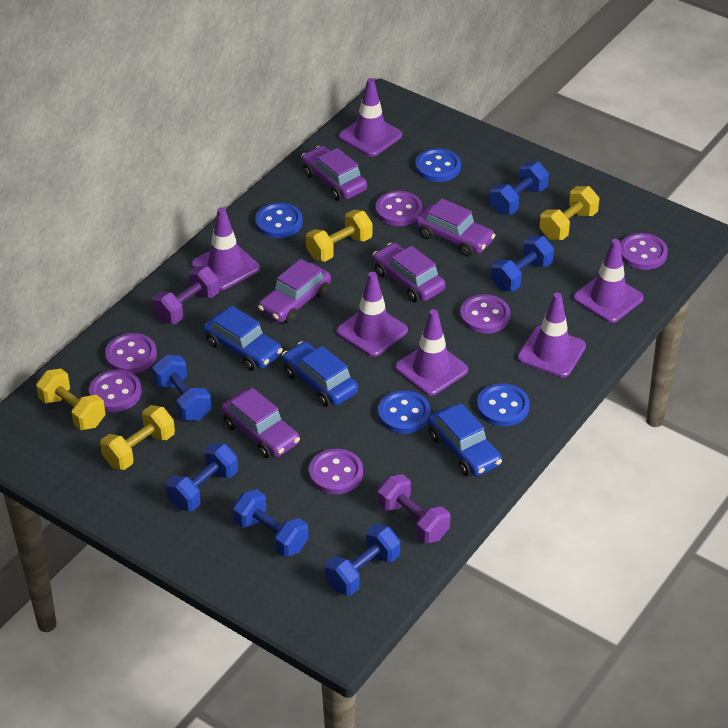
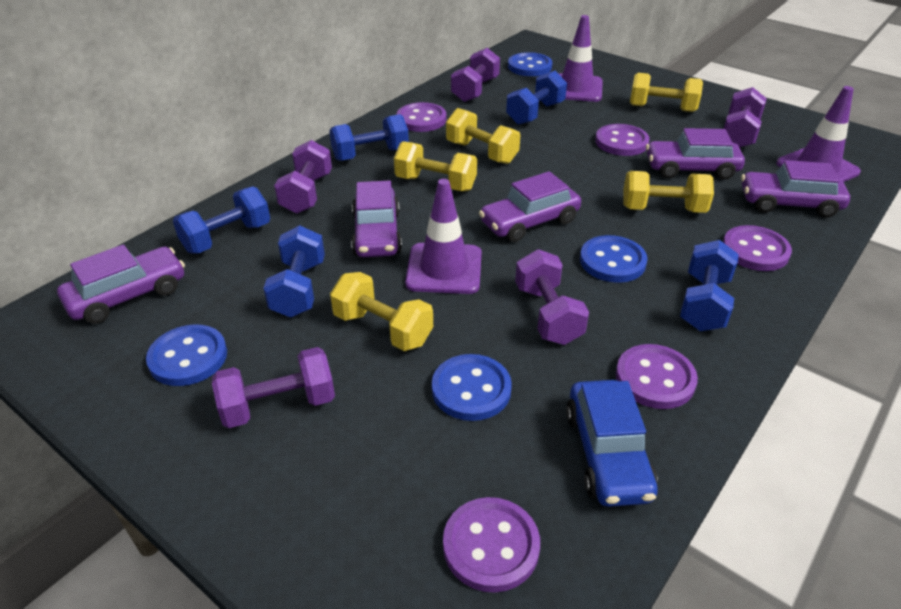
blue car: [203,306,283,371] [282,341,358,407] [428,403,502,476] = 3 -> [566,380,658,507] = 1
blue dumbbell: [152,355,212,420] [166,443,238,511] [233,489,309,557] [325,524,400,596] [490,162,549,215] [491,236,554,291] = 6 -> [173,187,270,253] [264,225,325,317] [329,114,409,161] [506,71,567,125] [680,240,739,331] = 5
purple button: [89,370,142,412] [105,333,157,374] [309,449,363,494] [375,191,422,226] [460,294,510,334] [620,233,668,270] = 6 -> [396,102,447,132] [443,497,540,593] [595,124,650,156] [616,344,698,409] [723,225,792,271] = 5
purple dumbbell: [152,266,219,324] [377,474,450,544] = 2 -> [212,347,335,428] [274,140,332,214] [451,48,500,102] [515,249,589,345] [724,87,767,148] = 5
purple traffic cone: [191,207,260,290] [336,272,408,357] [339,78,402,157] [395,309,468,396] [517,293,586,378] [573,239,644,323] = 6 -> [405,179,482,294] [558,15,603,102] [776,86,861,182] = 3
yellow dumbbell: [36,369,106,430] [100,405,175,470] [306,210,373,262] [539,186,599,240] = 4 -> [330,272,433,351] [394,141,477,191] [446,108,520,164] [623,171,714,213] [630,73,703,112] = 5

